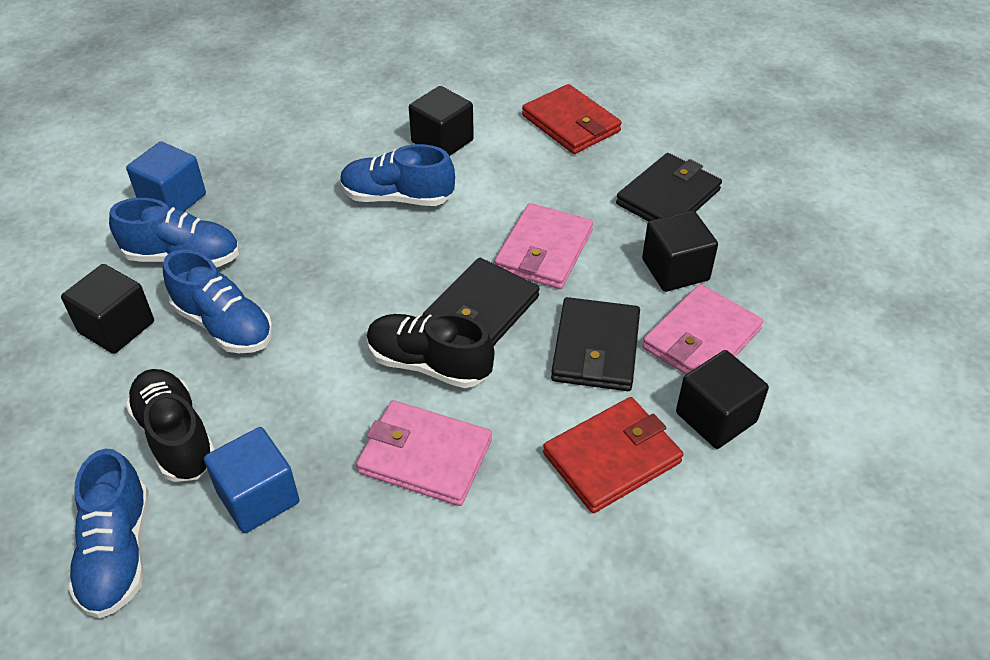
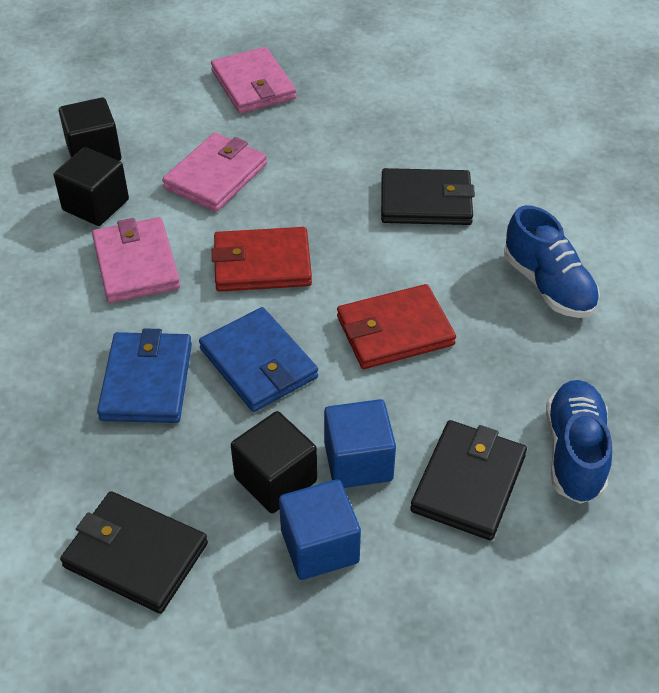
black cube: [61,264,154,354] [409,86,474,156] [642,211,718,292] [676,350,769,449] = 4 -> [53,147,129,226] [59,97,121,161] [231,411,317,513] = 3
black shoe: [125,369,215,482] [367,313,495,388] = 2 -> none = 0
blue shoe: [68,449,149,619] [109,198,239,267] [163,250,273,353] [340,144,455,206] = 4 -> [504,205,600,318] [546,380,612,504] = 2
blue wallet: none = 0 -> [97,328,192,423] [199,307,318,412] = 2

